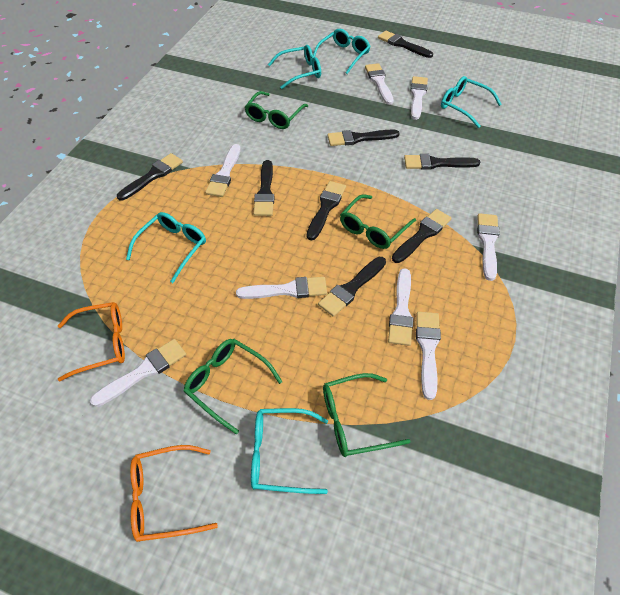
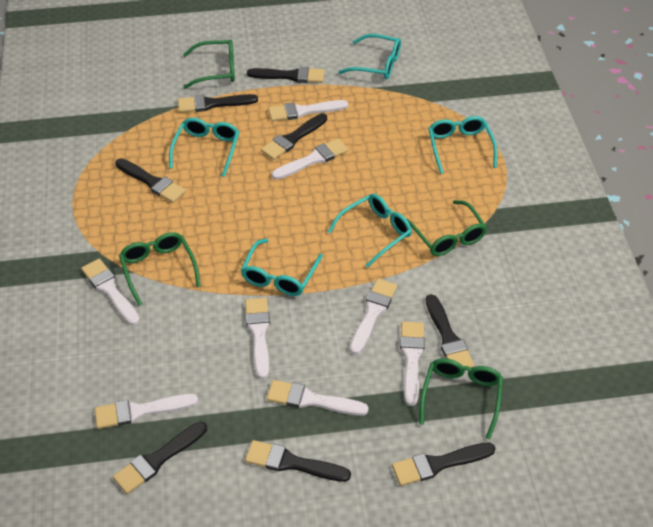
orange glasses: [58,302,125,382] [130,445,218,542] = 2 -> none = 0

